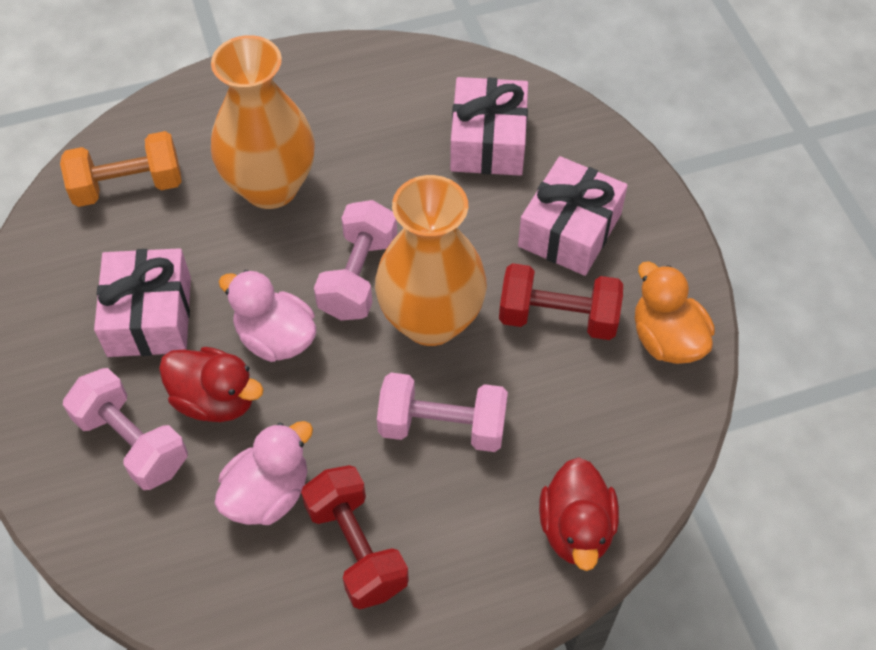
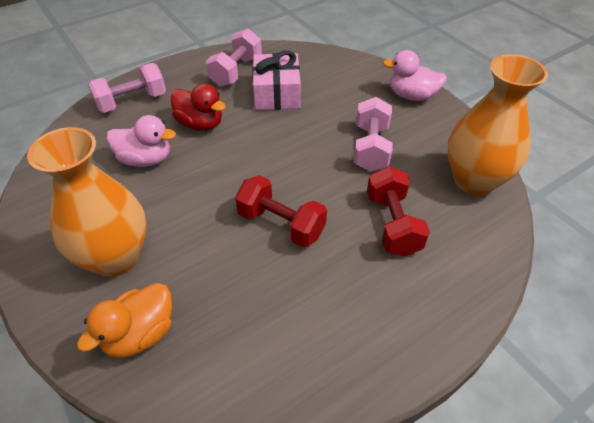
orange dumbbell: [60,131,182,207] = 1 -> none = 0
pink gift: [94,248,191,357] [450,77,528,176] [518,156,628,276] = 3 -> [253,51,301,110] = 1
red duck: [159,347,264,422] [539,457,619,571] = 2 -> [171,84,226,131] = 1

